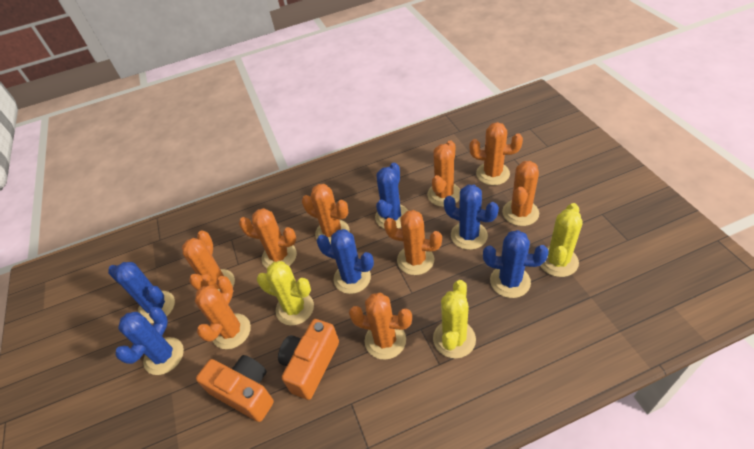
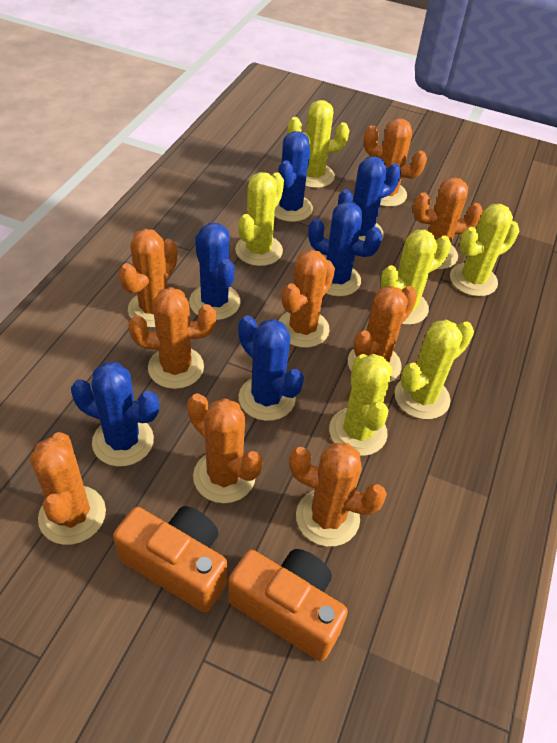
yellow cactus: [257,261,314,326] [433,280,476,359] [540,203,583,277] = 3 -> [235,172,284,266] [288,100,349,188] [329,354,392,456] [381,229,451,325] [394,320,474,420] [450,204,519,297] = 6

